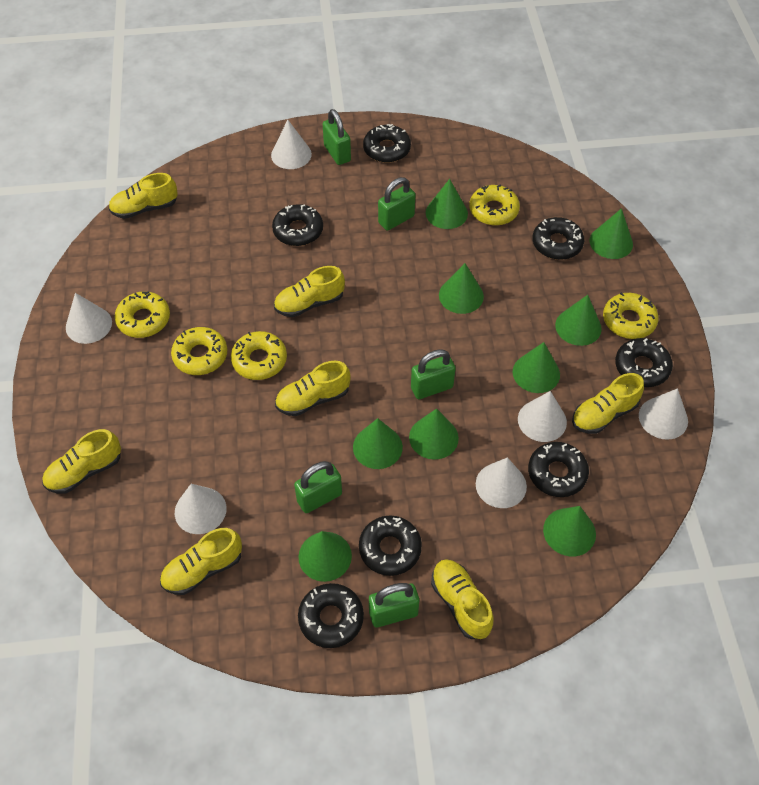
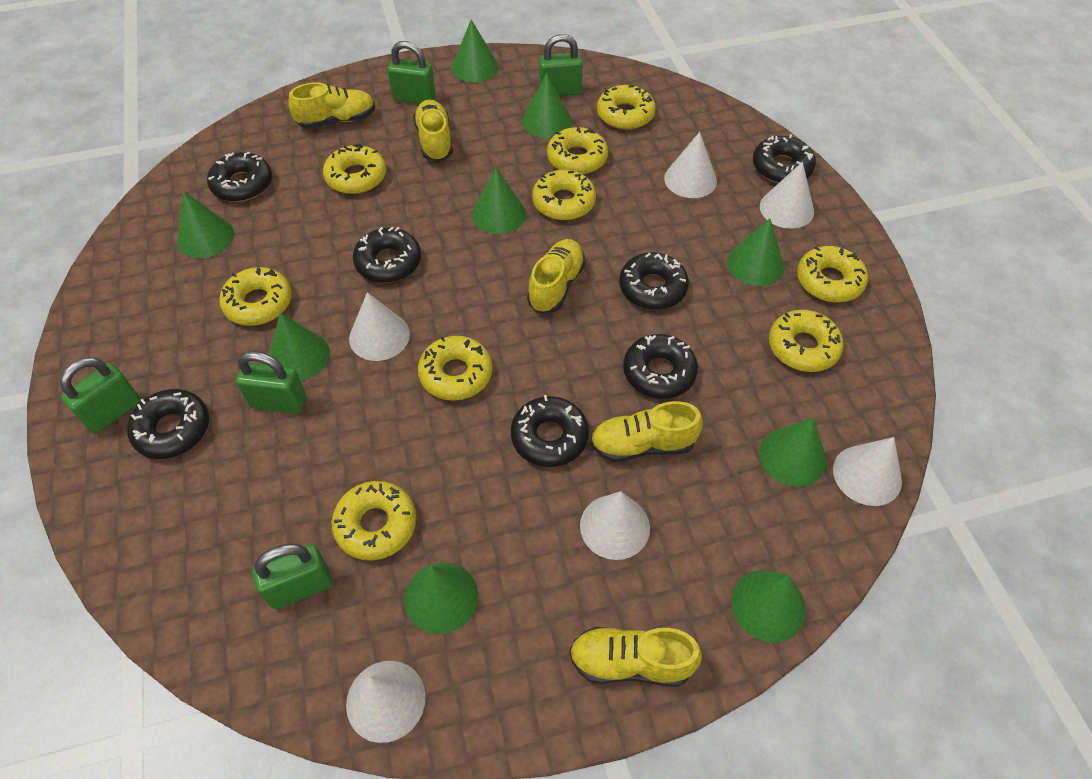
yellow donut: [115,291,170,338] [171,327,227,375] [231,331,287,380] [469,185,520,226] [603,292,659,339] = 5 -> [219,267,292,326] [323,144,386,194] [331,481,416,560] [418,336,493,401] [532,170,596,220] [547,127,608,175] [597,85,656,130] [769,310,844,372] [797,246,868,303] = 9
yellow shoe: [42,429,121,494] [108,173,177,219] [160,528,242,595] [274,266,345,317] [275,361,351,416] [431,559,493,639] [572,373,644,434] = 7 -> [288,82,375,129] [413,100,453,162] [527,239,585,313] [569,627,702,687] [590,401,703,462] = 5

